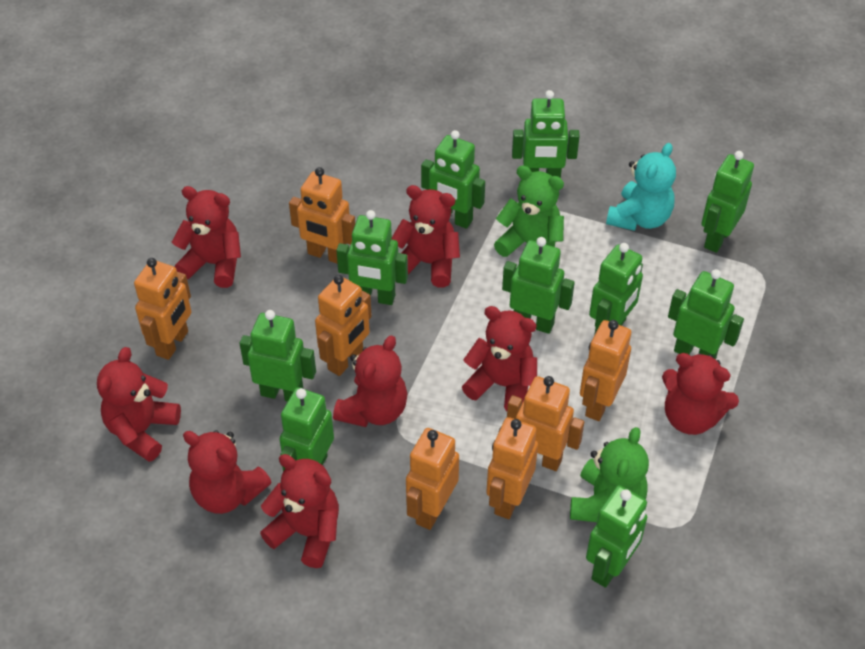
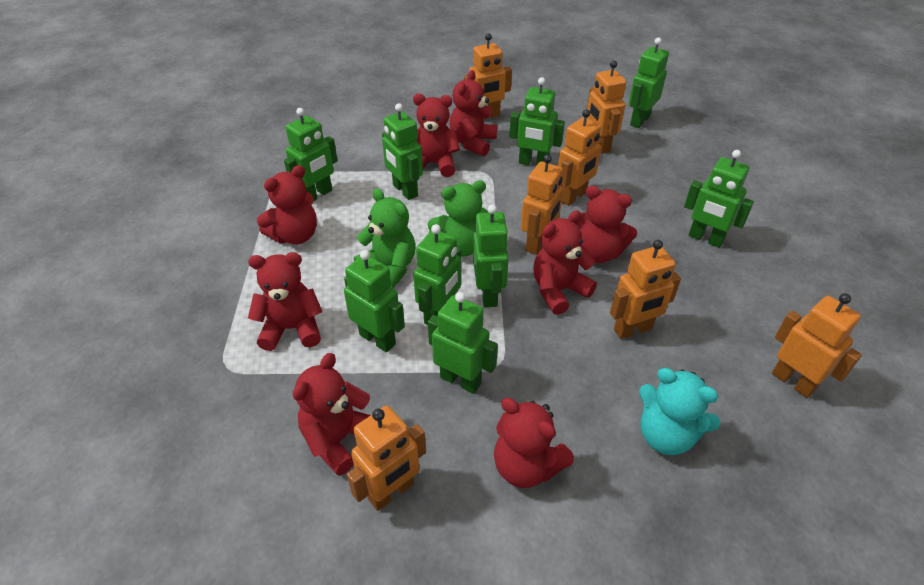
green robot: [239,310,316,402] [279,387,334,472] [336,210,408,305] [421,130,485,229] [502,237,575,334] [512,90,580,178] [586,485,647,588] [589,243,643,336] [668,269,744,359] [701,151,754,253] = 10 -> [284,108,338,202] [344,250,405,352] [382,103,423,200] [413,224,461,325] [428,292,498,394] [473,205,509,307] [509,77,565,166] [629,38,669,128] [684,150,754,248] = 9

